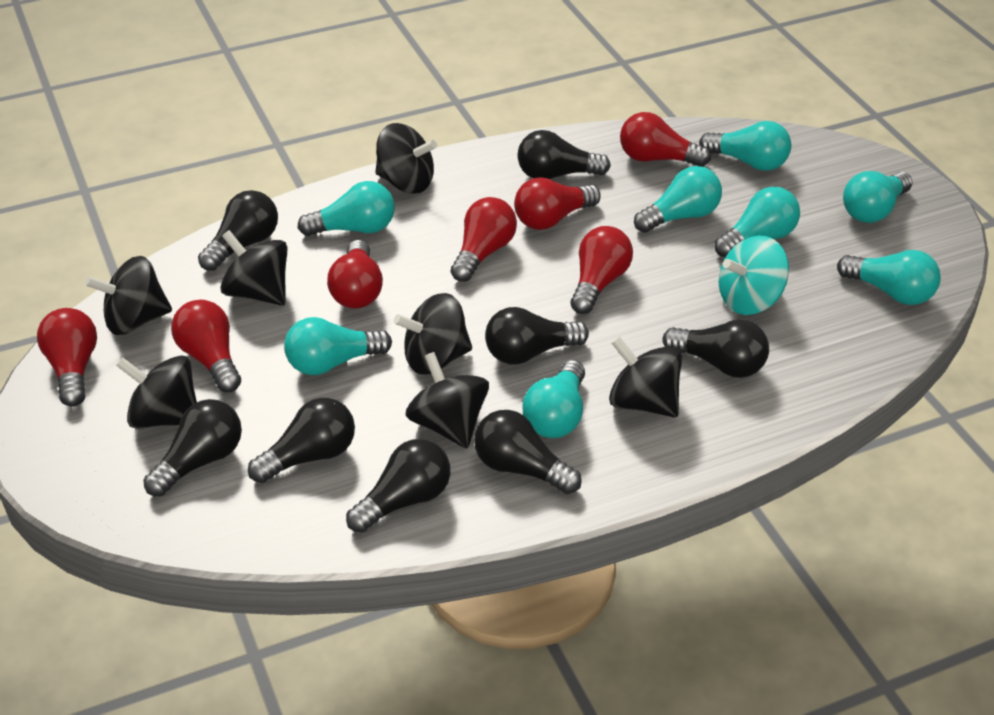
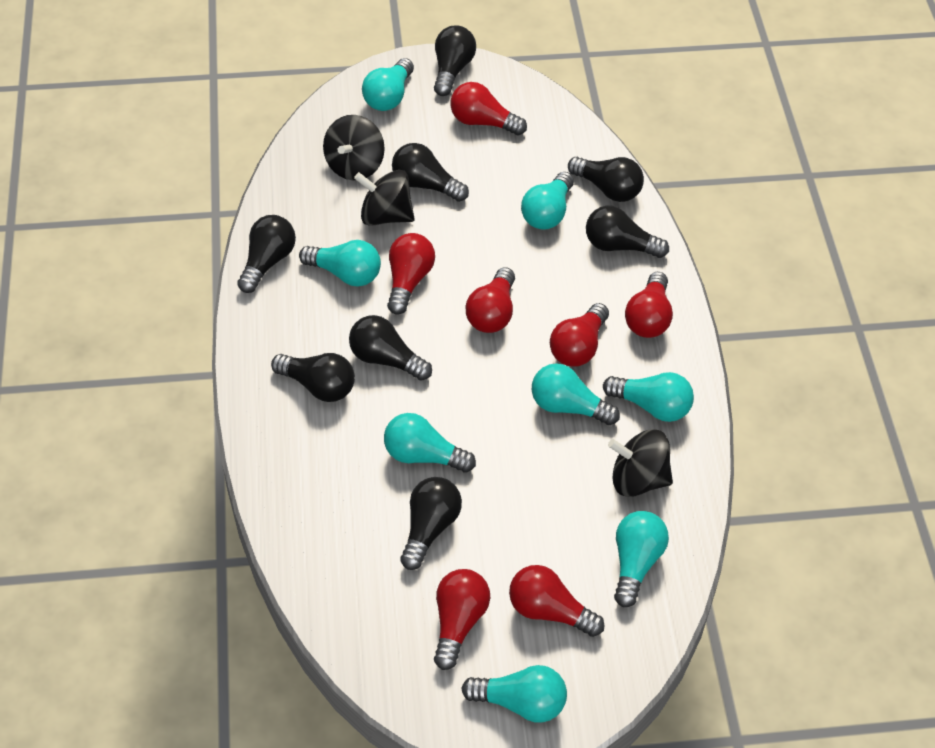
black spinning top: [85,256,172,335] [116,355,197,429] [220,230,288,306] [375,123,437,194] [394,293,472,375] [405,352,489,448] [609,336,682,418] = 7 -> [323,115,385,180] [354,170,415,226] [608,429,673,497] = 3
turquoise spinning top: [719,236,789,315] = 1 -> none = 0

